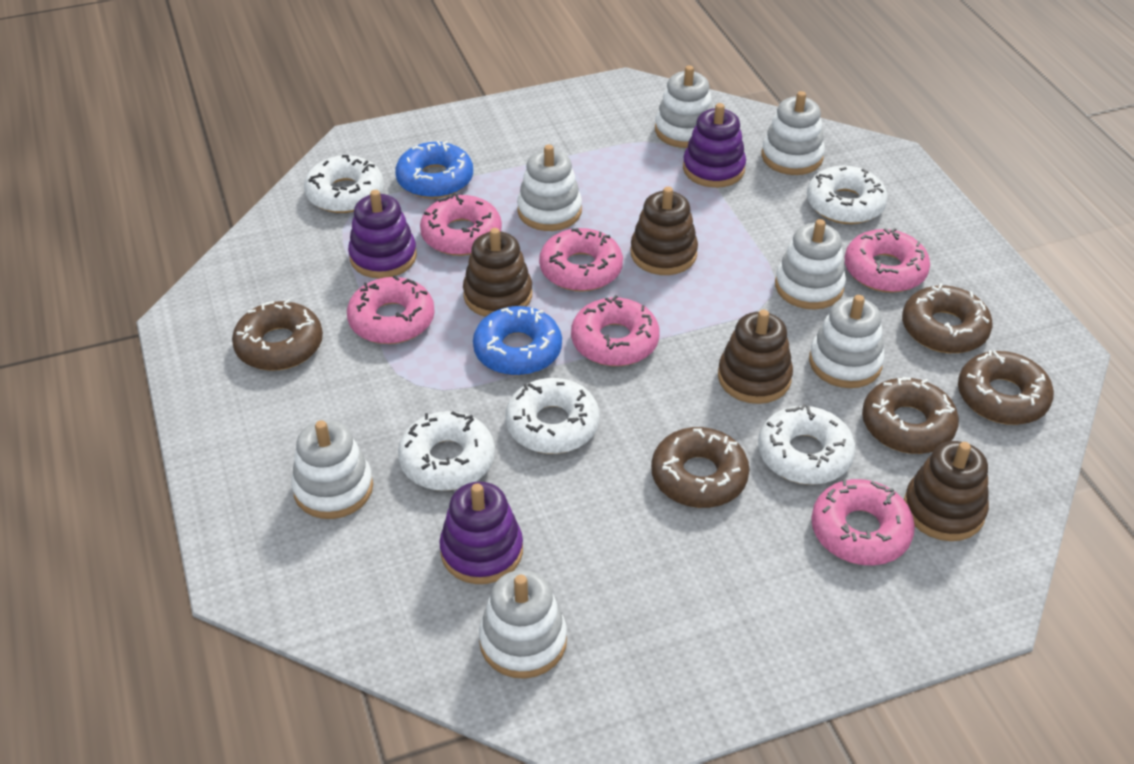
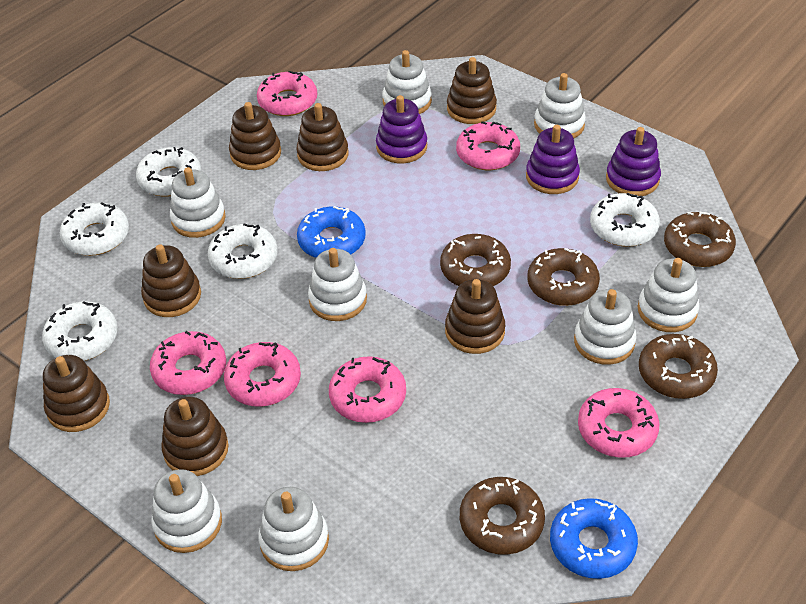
brown stacking toy: [463,228,532,317] [631,187,698,275] [718,309,793,404] [904,441,989,541] = 4 -> [43,355,110,432] [141,244,201,317] [161,397,229,476] [229,102,281,170] [296,103,349,171] [445,279,505,354] [447,57,497,124] = 7
white stacking toy: [291,420,373,519] [479,570,567,679] [517,145,582,231] [655,65,713,148] [762,91,825,175] [775,219,846,310] [809,295,885,388] = 7 -> [151,469,222,553] [170,167,226,238] [258,487,329,571] [308,248,367,321] [382,50,432,114] [534,73,586,138] [574,289,637,365] [638,258,700,332] = 8

